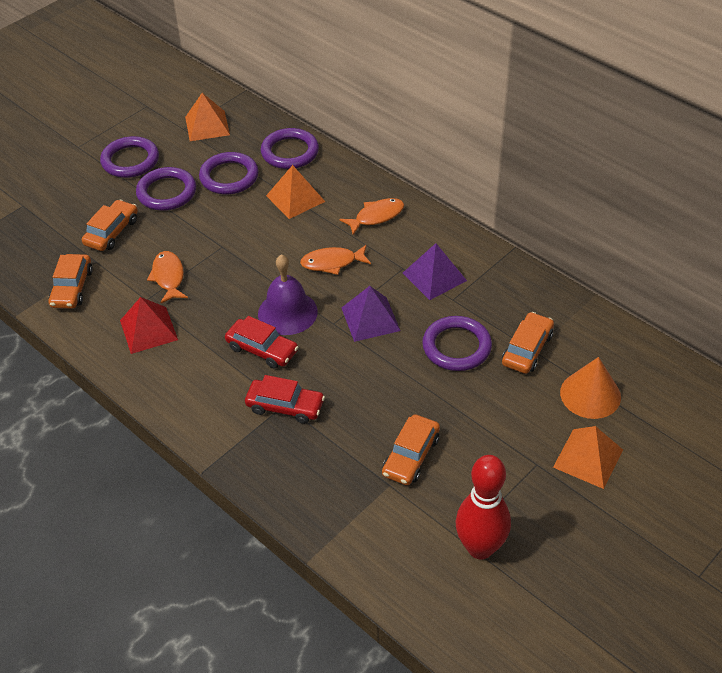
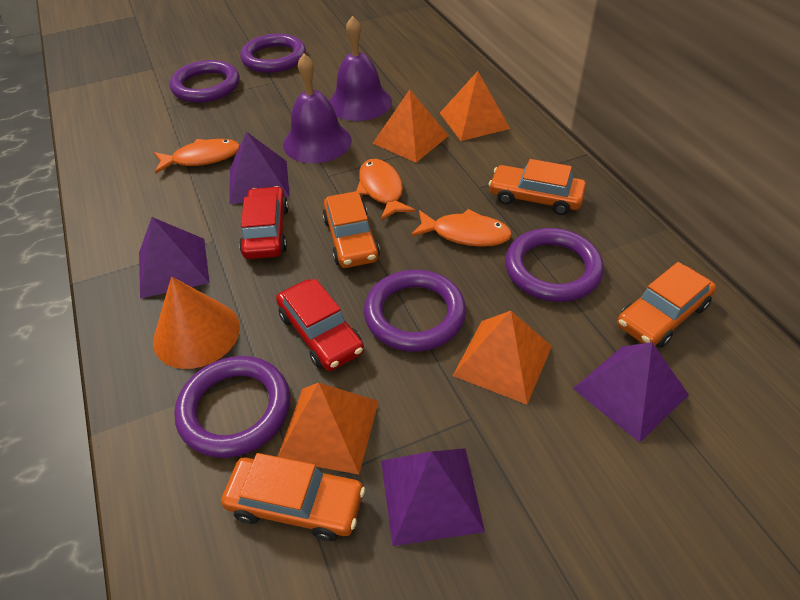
orange pyramid: [185,93,230,141] [266,165,325,219] [553,426,623,489] = 3 -> [278,383,379,474] [373,90,449,163] [440,71,510,141] [453,311,552,404] = 4
purple bell: [258,254,318,335] = 1 -> [283,54,352,163] [329,16,392,121] = 2
purple pyramid: [342,286,400,342] [403,243,467,300] = 2 -> [139,217,210,299] [229,132,290,204] [381,448,485,546] [573,342,689,443] = 4
red bowling pin: [456,455,511,559] = 1 -> none = 0
red pyramid: [120,297,178,354] = 1 -> none = 0

